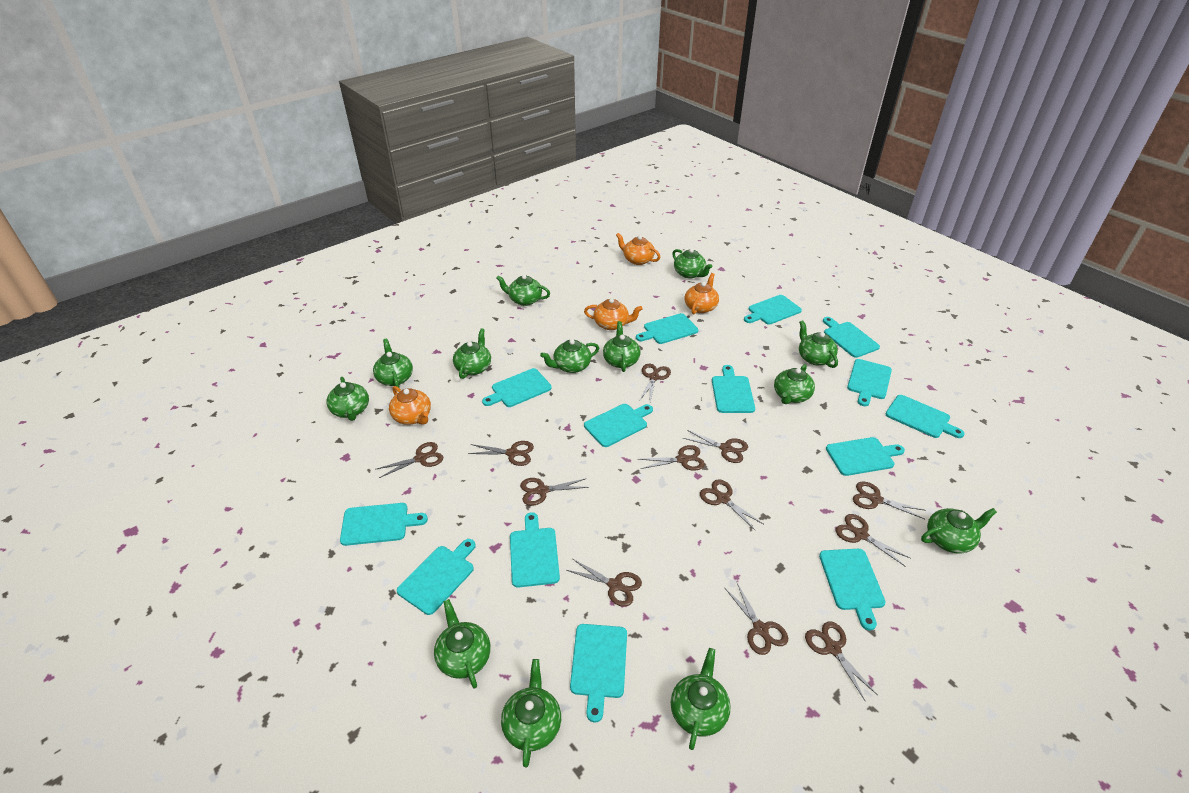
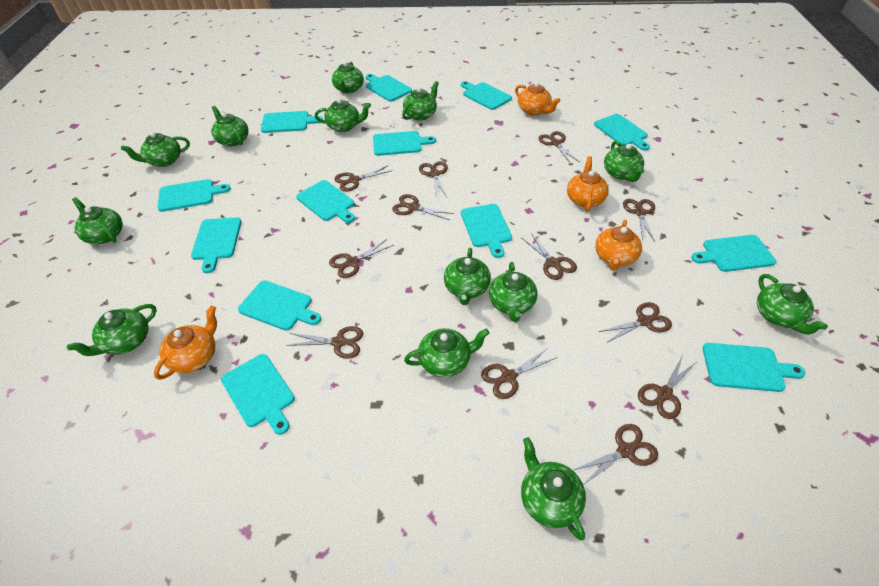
turquoise cutting board: [340,503,428,546] [397,539,476,615] [482,368,552,407] [510,512,560,588] [570,624,627,723] [584,404,653,447] [636,313,698,344] [712,365,755,413] [744,295,802,325] [819,549,886,631] [823,317,880,358] [826,437,905,476] [847,359,892,406] [886,395,965,438] = 14 -> [157,179,231,212] [191,217,242,273] [221,354,295,435] [238,281,321,331] [261,111,323,133] [296,180,355,223] [366,74,412,102] [373,131,436,156] [461,81,512,110] [461,204,512,258] [594,114,650,151] [691,235,776,272] [702,343,805,392] = 13

